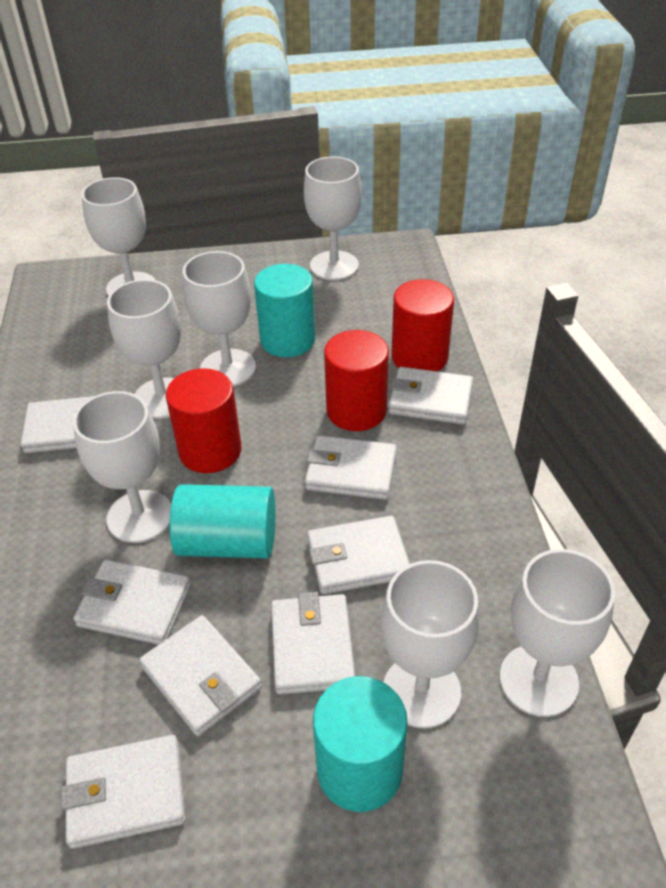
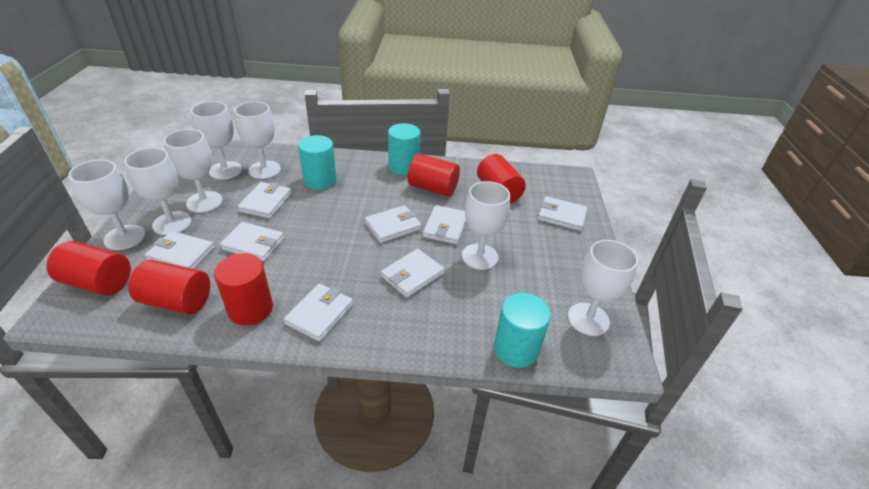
red cylinder: [166,368,242,473] [324,330,389,431] [391,279,454,372] = 3 -> [46,241,131,296] [128,260,210,315] [214,253,273,326] [408,154,460,197] [477,154,526,204] = 5

